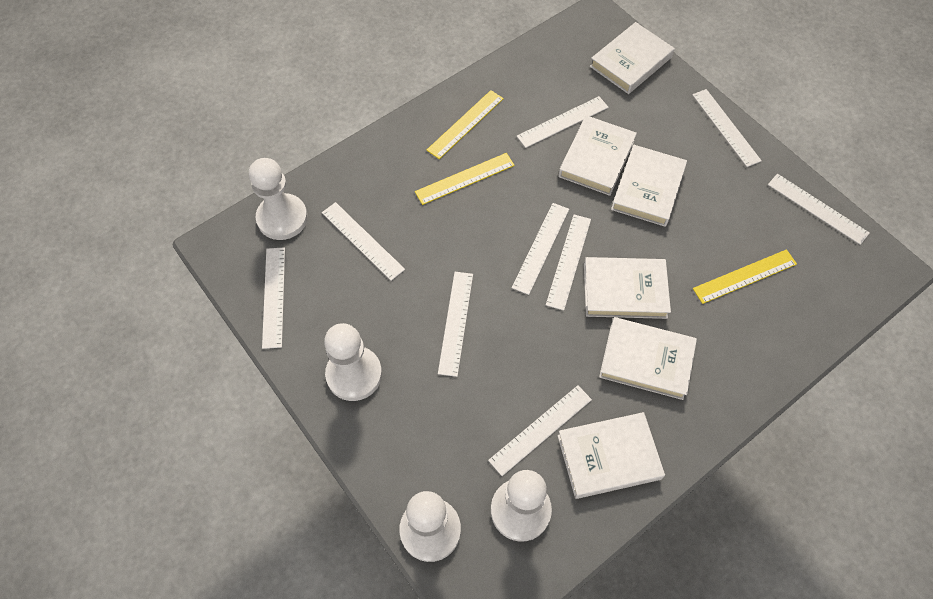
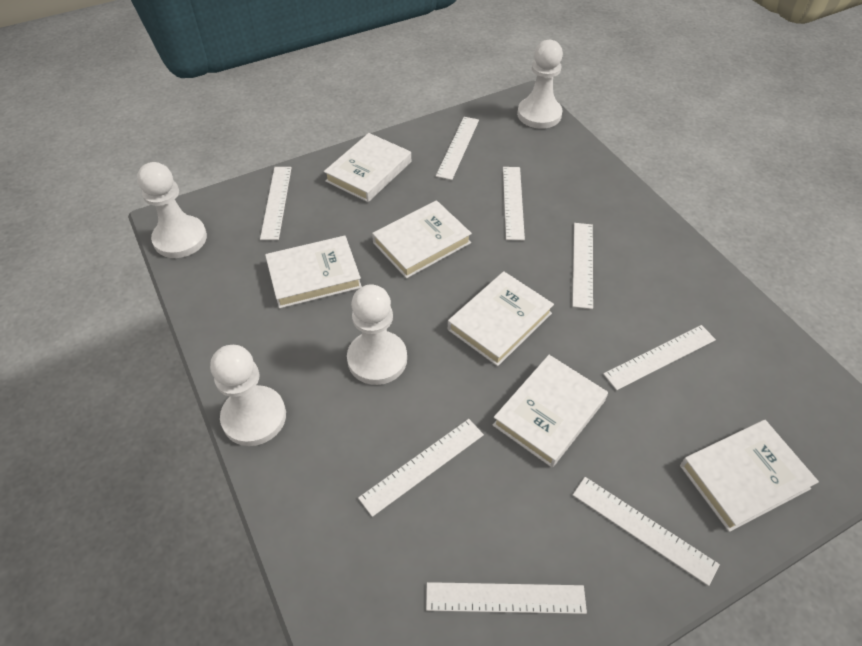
white ruler: [262,247,285,349] [322,202,405,281] [438,272,473,377] [488,385,592,476] [512,203,569,295] [517,96,609,148] [546,215,591,311] [692,89,762,167] [768,174,870,245] = 9 -> [260,167,292,240] [358,419,484,517] [426,582,587,614] [436,117,479,180] [503,167,525,240] [572,223,593,309] [573,477,720,586] [603,325,716,390] = 8
yellow ruler: [415,153,515,205] [427,90,504,159] [693,249,797,304] = 3 -> none = 0

